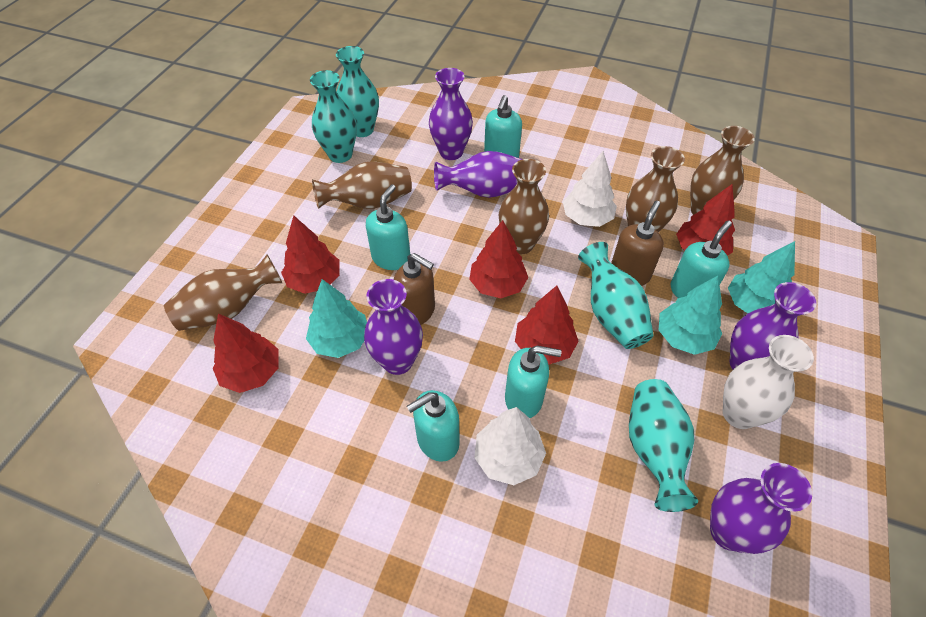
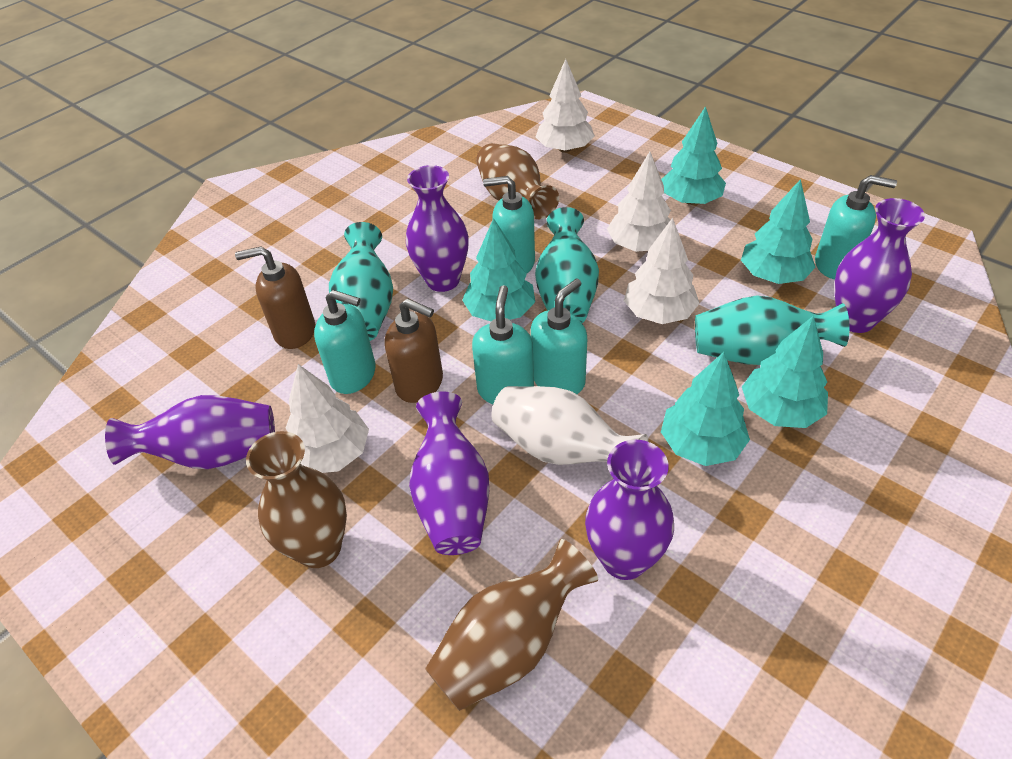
brown vase: [164,255,283,331] [312,162,412,209] [499,159,549,254] [626,146,685,232] [690,126,755,215] = 5 -> [246,431,347,568] [425,539,598,711] [476,143,559,219] = 3
red tree: [213,314,279,393] [281,215,340,294] [469,220,528,298] [515,285,579,364] [676,184,735,256] = 5 -> none = 0
turquoise tree: [306,279,367,358] [659,276,722,355] [728,241,795,313] = 3 -> [462,218,535,321] [661,106,726,205] [661,352,750,466] [741,179,816,284] [742,315,828,428] = 5
turquoise vase: [310,70,357,163] [336,46,379,137] [578,242,654,349] [629,379,698,512] = 4 -> [329,222,393,341] [535,207,599,323] [695,296,849,365] = 3
white tree: [474,407,546,485] [563,151,617,227] = 2 -> [285,364,369,473] [536,59,595,153] [607,152,671,252] [624,218,700,324] = 4

